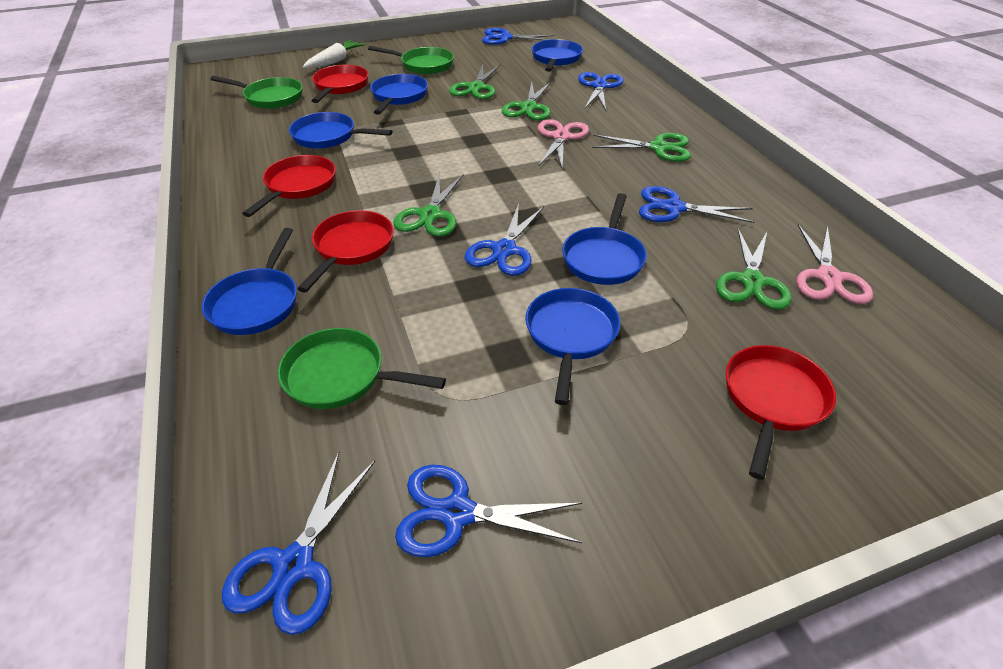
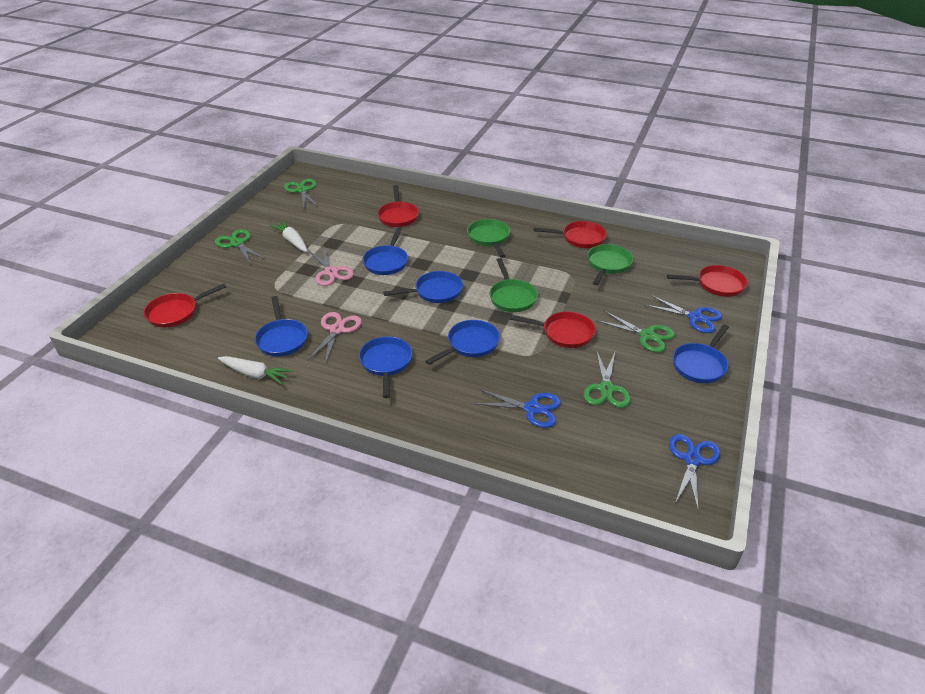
blue scissors: [222,452,375,635] [395,465,582,557] [465,203,544,276] [482,28,554,45] [578,72,623,110] [639,186,755,223] = 6 -> [473,389,561,428] [645,295,722,333] [669,434,720,510] = 3
green scissors: [393,173,463,236] [449,64,501,99] [502,82,551,120] [592,133,691,162] [716,229,791,310] = 5 -> [215,229,266,264] [284,179,318,207] [584,350,630,408] [596,310,675,353] = 4
red pan: [242,155,336,217] [297,210,394,293] [311,65,369,103] [726,345,836,480] = 4 -> [144,284,226,328] [377,185,419,227] [509,312,596,348] [534,221,607,248] [667,265,747,297] = 5
white carrot: [303,40,365,68] = 1 -> [218,356,292,384] [270,221,307,252] = 2

